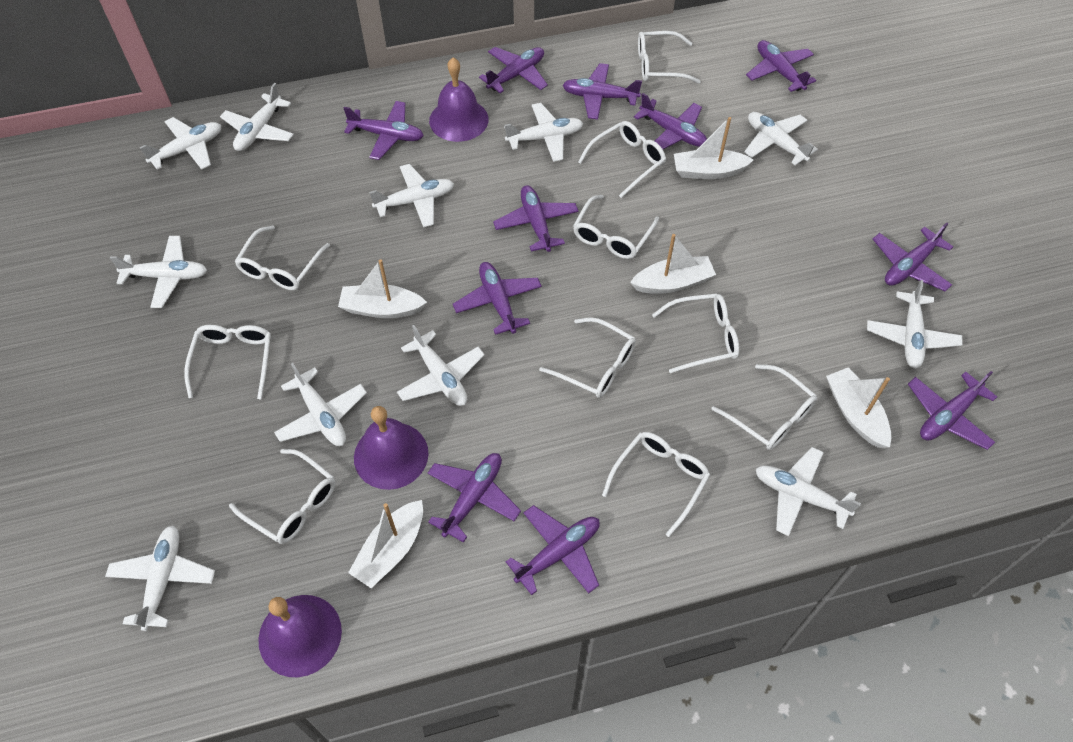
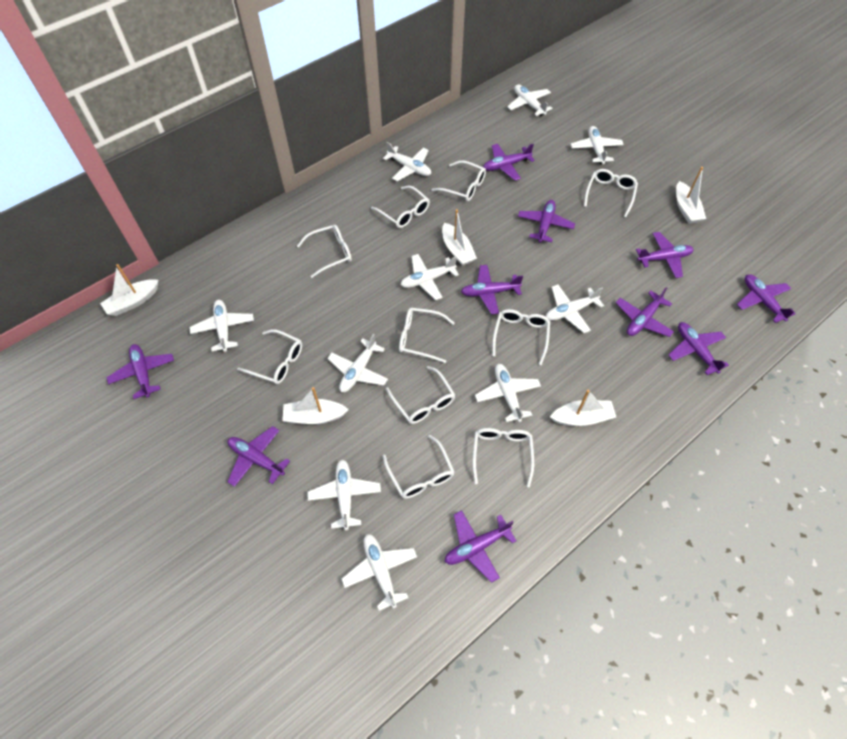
purple bell: [258,595,342,677] [354,406,429,490] [429,58,488,142] = 3 -> none = 0
purple plane: [344,101,424,160] [428,453,521,543] [453,262,542,335] [479,47,548,93] [493,185,579,252] [506,505,600,595] [563,63,642,119] [634,93,707,149] [746,40,816,92] [873,222,953,291] [908,371,997,450] = 11 -> [106,344,174,399] [228,426,290,487] [445,510,516,583] [461,265,523,315] [483,144,535,181] [518,200,575,243] [616,287,674,337] [636,232,694,278] [668,322,729,375] [737,274,796,323] = 10
white plane: [105,525,215,631] [110,236,207,308] [139,117,221,170] [220,83,294,151] [274,363,367,446] [369,164,454,228] [397,325,485,406] [504,103,583,162] [744,112,818,165] [756,447,861,536] [867,280,963,369] = 11 -> [190,300,254,352] [307,460,381,530] [327,334,388,393] [342,534,417,611] [383,142,431,181] [401,254,459,300] [475,364,541,422] [507,84,553,116] [546,284,604,333] [571,126,624,164] = 10

